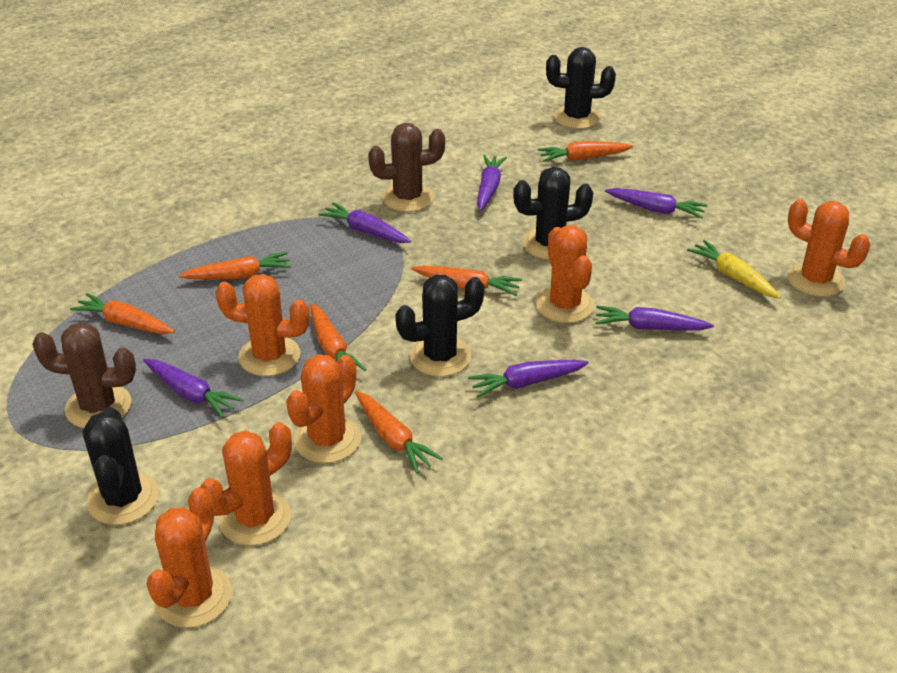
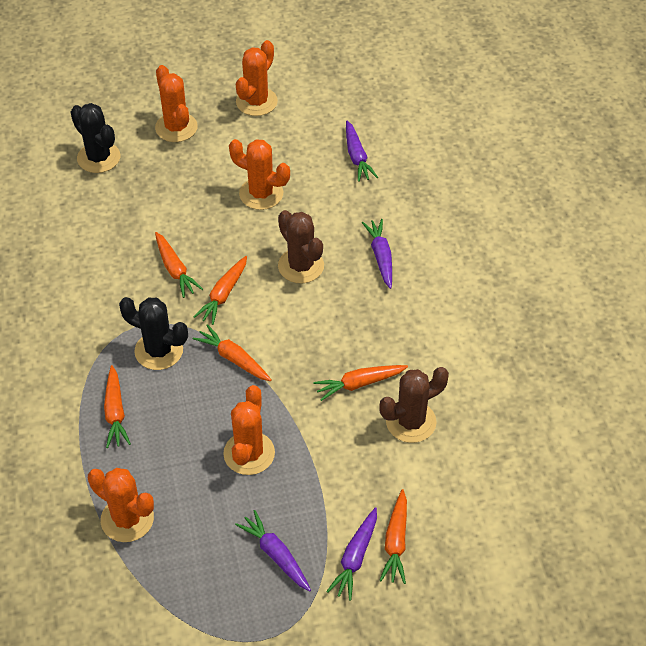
black cactus: [83,407,159,525] [395,275,485,377] [513,167,593,260] [546,47,616,129] = 4 -> [71,103,120,173] [119,297,188,370] = 2
orange cactus: [147,487,232,628] [200,422,292,546] [215,274,310,376] [286,354,361,463] [536,225,594,323] [787,199,871,297] = 6 -> [88,468,154,542] [155,65,198,142] [223,385,275,475] [229,139,290,210] [236,40,278,116] = 5
purple carrot: [143,359,244,418] [318,202,411,243] [468,360,589,397] [477,155,507,211] [595,306,714,331] [605,188,707,219] = 6 -> [235,510,311,592] [326,507,377,601] [346,121,378,182] [362,219,392,289] = 4
yellow carrot: [687,240,781,299] = 1 -> none = 0

